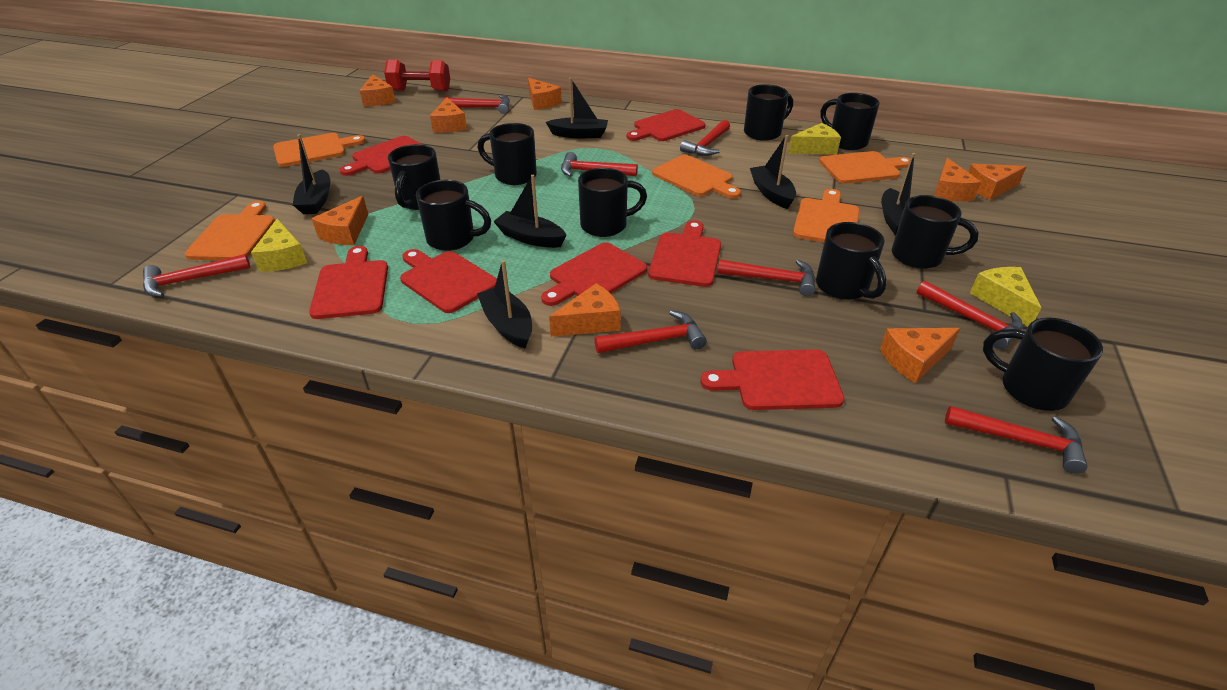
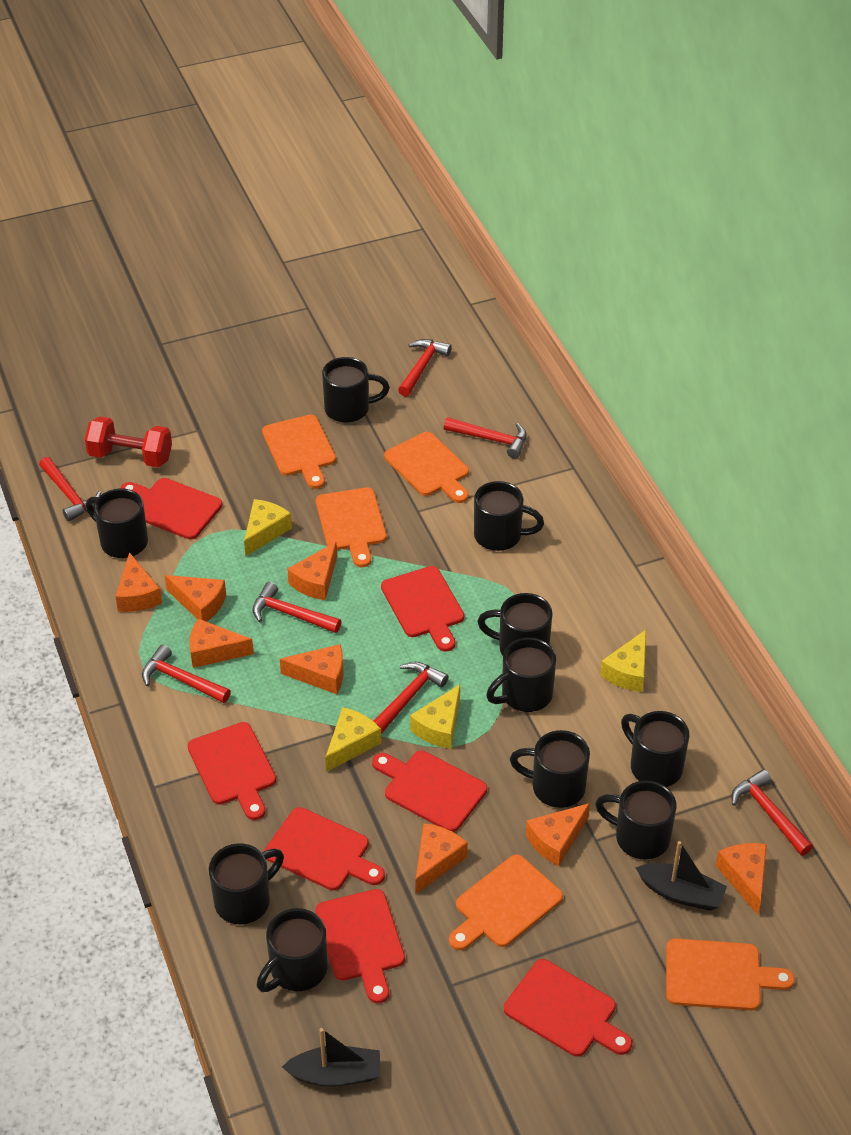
black boat: [293,134,331,214] [477,260,532,349] [493,175,567,248] [546,78,608,138] [750,135,796,209] [881,153,915,236] = 6 -> [282,1028,380,1087] [635,841,727,911] = 2
black mug: [388,144,440,210] [416,180,491,251] [478,123,537,185] [578,168,647,237] [744,84,793,141] [816,222,887,300] [821,93,880,150] [892,195,978,269] [983,317,1103,411] = 9 -> [86,488,148,558] [209,843,284,925] [257,908,328,992] [322,357,390,423] [474,481,544,551] [477,593,553,655] [486,638,556,712] [510,730,590,808] [595,780,676,860] [621,711,689,787] = 10
red hammer: [143,254,250,297] [444,95,510,114] [561,152,638,177] [594,310,707,353] [680,120,730,156] [717,259,815,296] [917,280,1023,349] [945,406,1088,474] = 8 -> [39,457,101,522] [142,645,231,703] [252,582,341,633] [374,662,449,734] [398,339,452,397] [444,417,527,459] [731,769,813,856] = 7
yellow cheese: [251,219,307,272] [788,123,841,155] [970,267,1041,326] = 3 -> [244,499,292,556] [325,707,381,772] [410,684,460,749] [600,630,646,692] = 4

